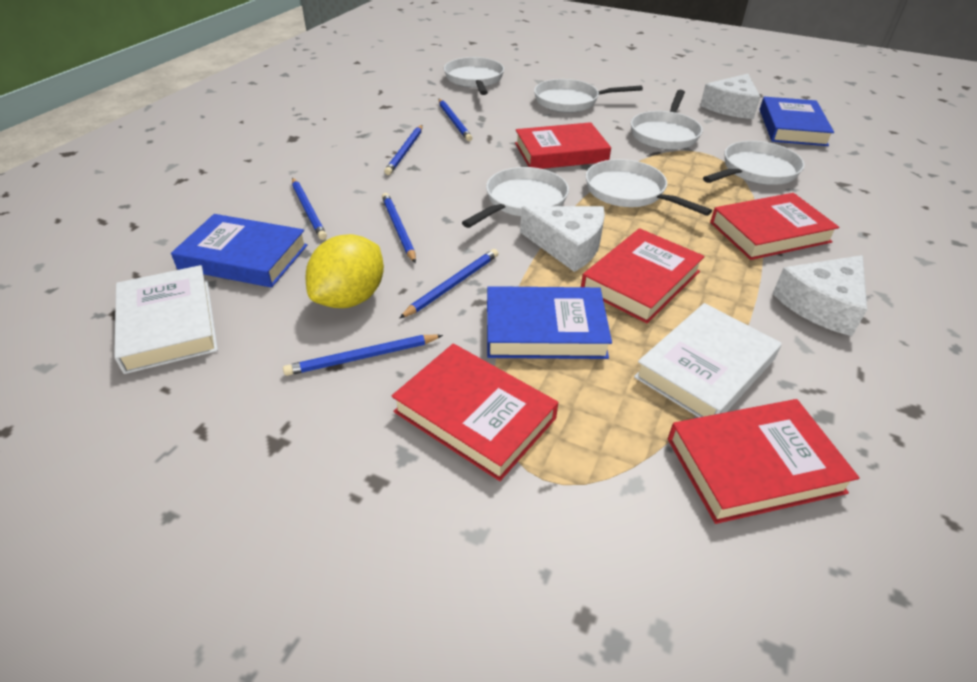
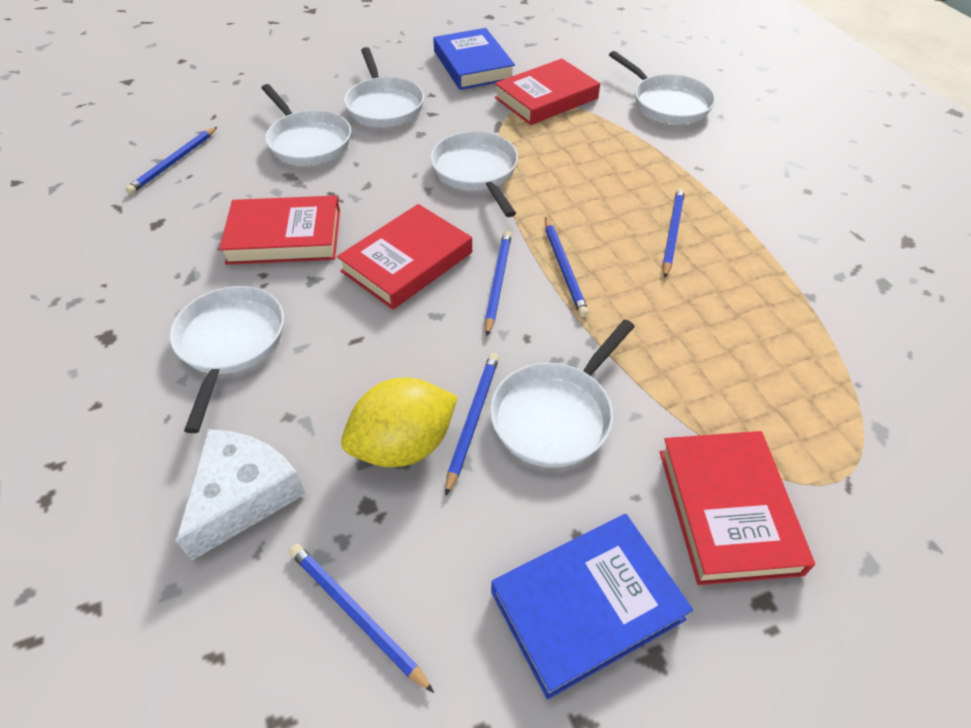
blue book: [171,214,308,288] [487,286,612,359] [759,97,834,146] = 3 -> [433,28,515,90] [491,514,693,700] = 2
red book: [391,344,558,481] [515,122,611,169] [581,228,705,323] [668,399,860,524] [710,193,839,260] = 5 -> [219,196,340,265] [337,204,472,310] [495,59,600,125] [660,431,815,585] = 4
white book: [114,265,218,374] [634,303,782,417] = 2 -> none = 0
white cheese: [520,206,605,272] [700,74,760,119] [773,255,867,336] = 3 -> [176,429,306,560] = 1

